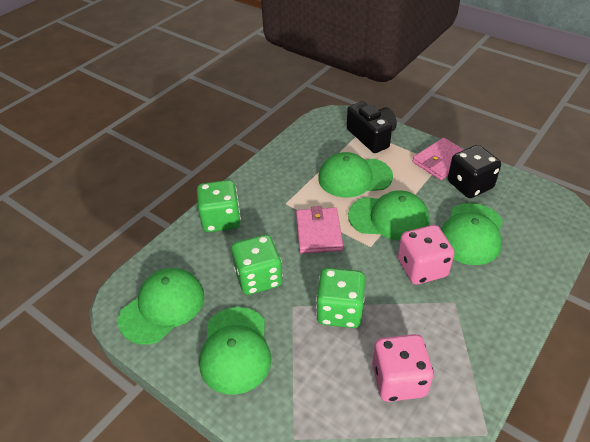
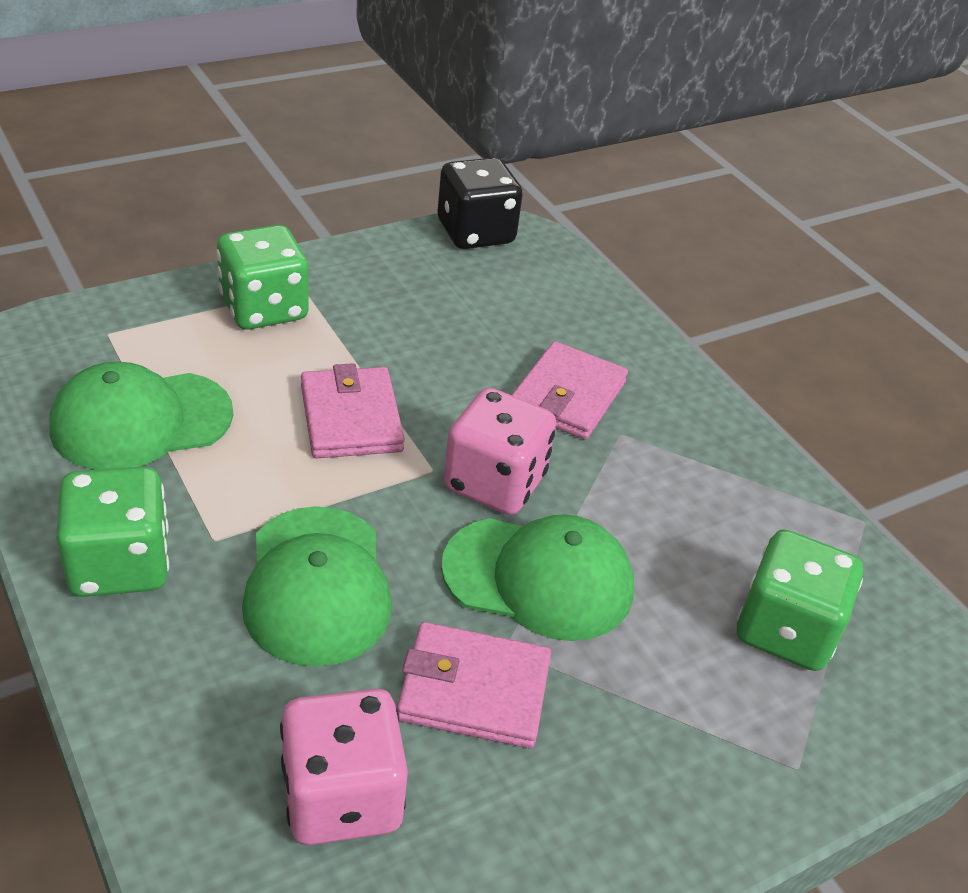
black camera: [347,101,397,153] = 1 -> none = 0
green cap: [118,268,204,344] [199,307,271,395] [318,152,393,197] [348,190,429,241] [441,203,503,265] = 5 -> [49,362,233,470] [242,506,392,667] [441,514,634,641] = 3
pink wallet: [296,206,343,254] [413,138,464,180] = 2 -> [301,363,405,458] [397,622,551,748] [512,341,628,440] = 3

